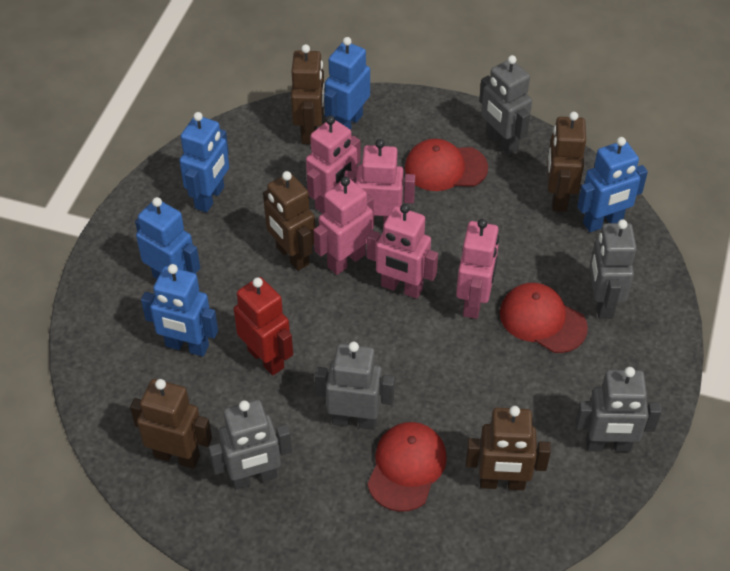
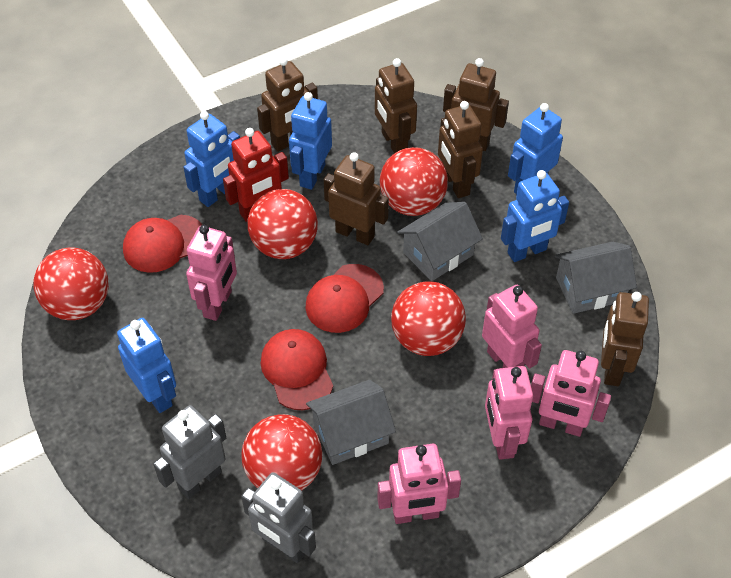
brown robot: [130,379,212,469] [263,171,315,271] [291,44,325,144] [466,406,551,490] [547,112,586,212] = 5 -> [257,57,318,152] [324,152,389,245] [375,58,417,153] [438,101,483,198] [443,58,509,151] [601,292,649,386] = 6
grey house: none = 0 -> [306,380,396,465] [397,202,483,281] [554,242,637,314] = 3
grey robot: [208,400,292,490] [315,342,395,430] [479,55,532,155] [575,367,662,452] [589,219,637,319] = 5 -> [153,405,226,499] [241,472,316,563] = 2
red ball: none = 0 -> [33,248,109,320] [241,414,323,491] [248,189,318,259] [380,147,448,216] [391,282,466,356] = 5

